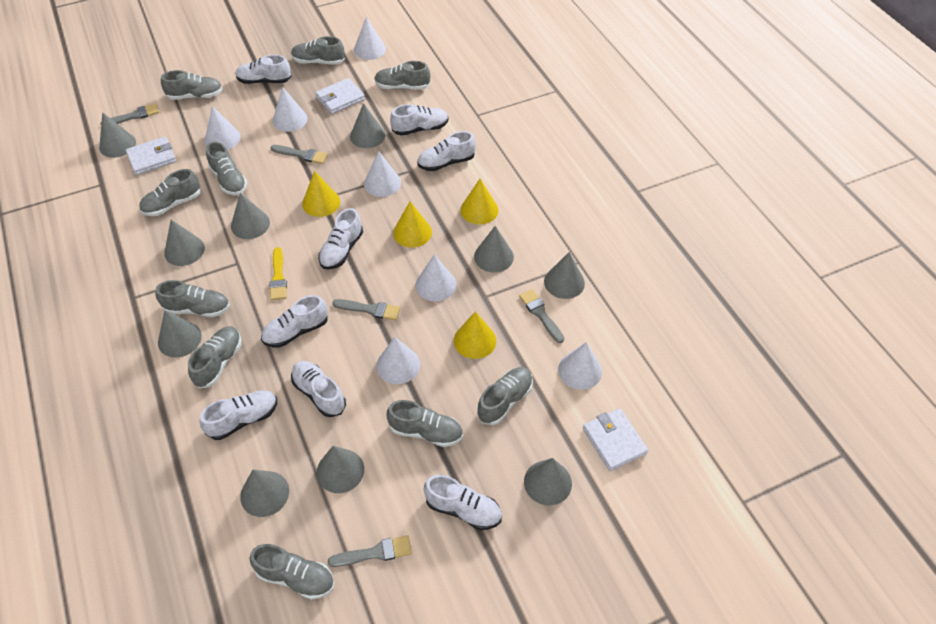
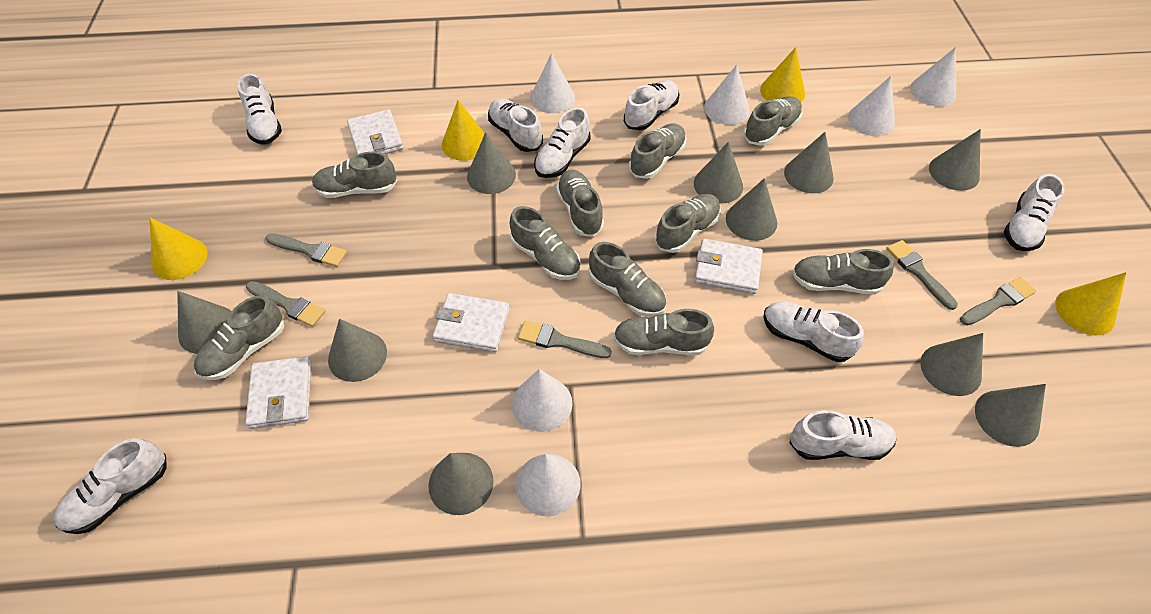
white cone: [205,106,241,150] [273,87,307,132] [354,17,386,60] [364,151,401,197] [376,337,420,384] [416,254,456,301] [558,342,602,390] = 7 -> [512,369,572,432] [516,454,581,516] [530,53,575,113] [704,65,750,125] [848,76,895,136] [910,47,956,107] = 6
white wallet: [126,137,176,175] [315,78,365,114] [583,408,648,471] = 3 -> [245,356,312,429] [347,109,404,154] [433,293,510,352] [694,239,763,294] = 4
yellow brush: [269,247,287,300] = 1 -> none = 0

